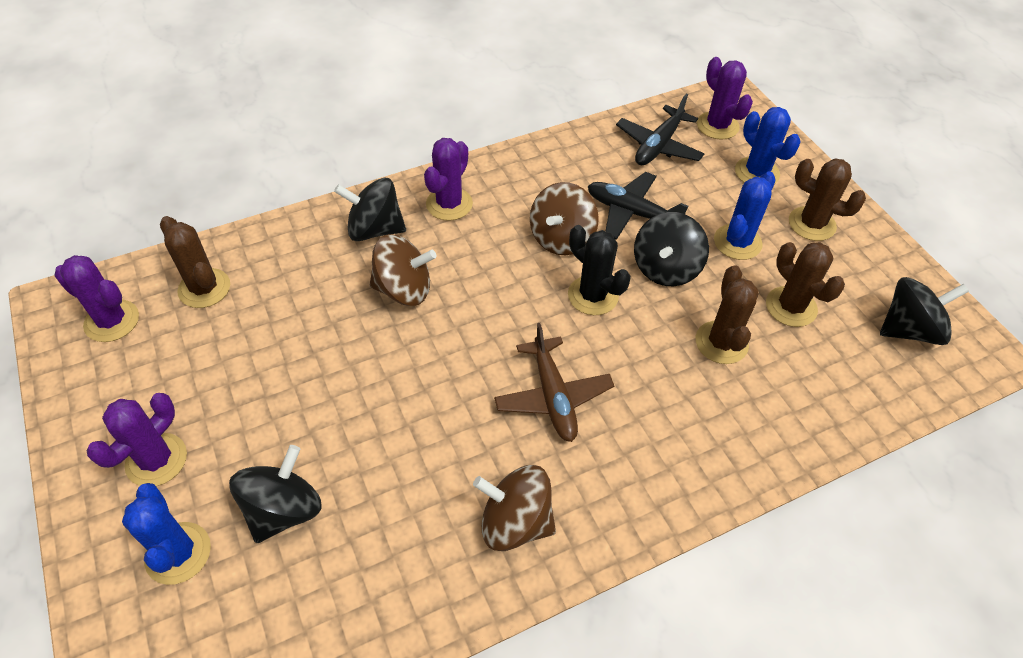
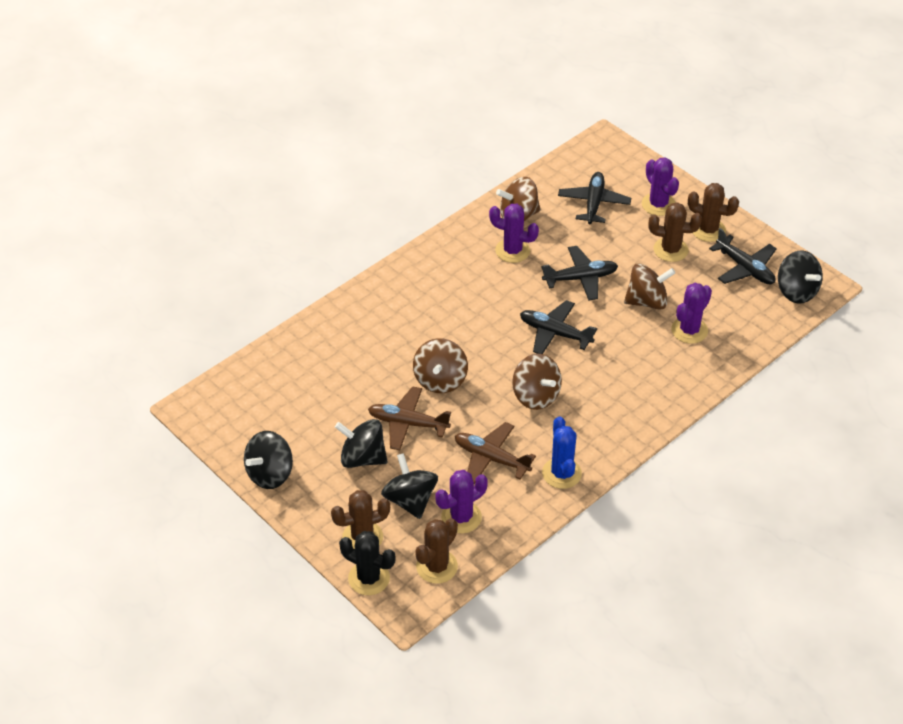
black plane: [588,172,688,240] [616,94,705,165] = 2 -> [520,300,597,354] [541,246,618,300] [558,172,631,224] [709,228,777,284] = 4
blue cactus: [122,483,211,585] [714,172,776,260] [735,107,801,184] = 3 -> [542,416,582,489] = 1
brown plane: [494,323,614,442] = 1 -> [368,386,451,450] [455,422,536,484] = 2
brown spinning top: [370,234,437,306] [473,465,556,551] [530,182,599,255] = 3 -> [413,338,468,393] [496,177,541,221] [512,354,562,410] [624,264,675,310] = 4

